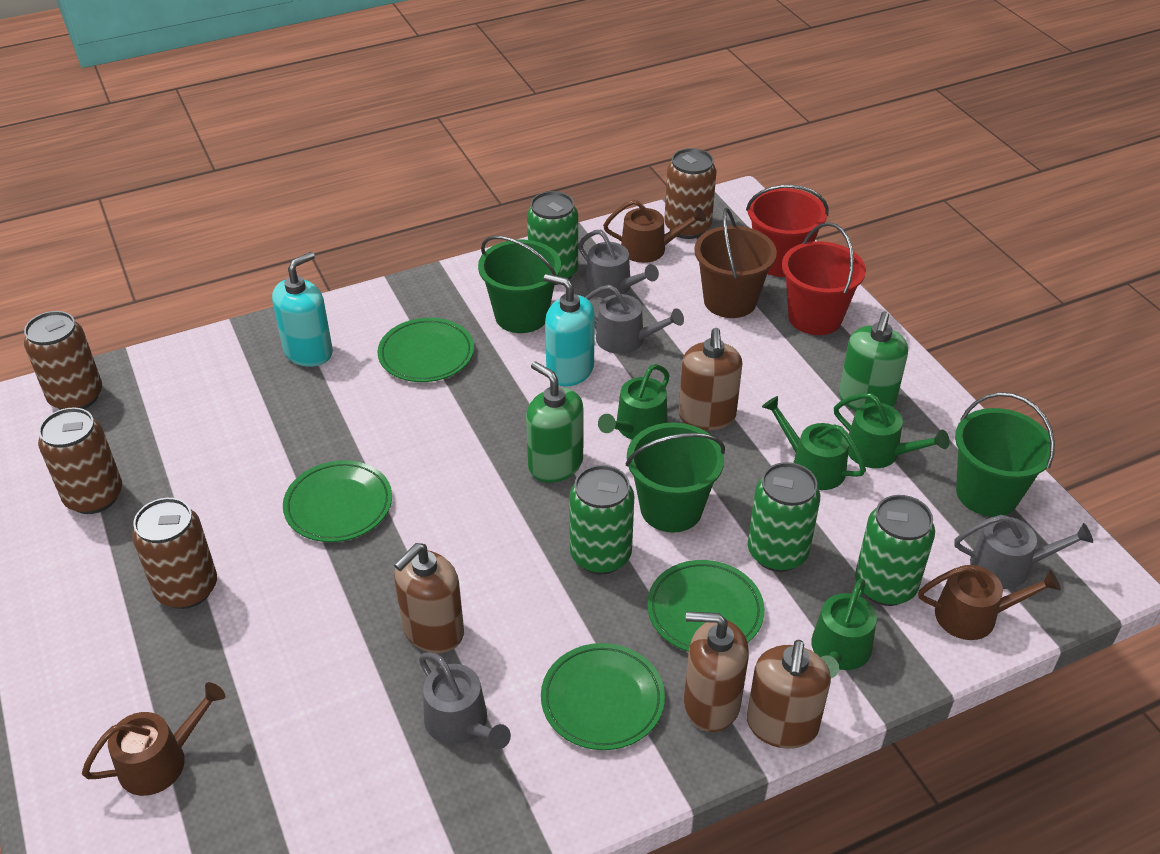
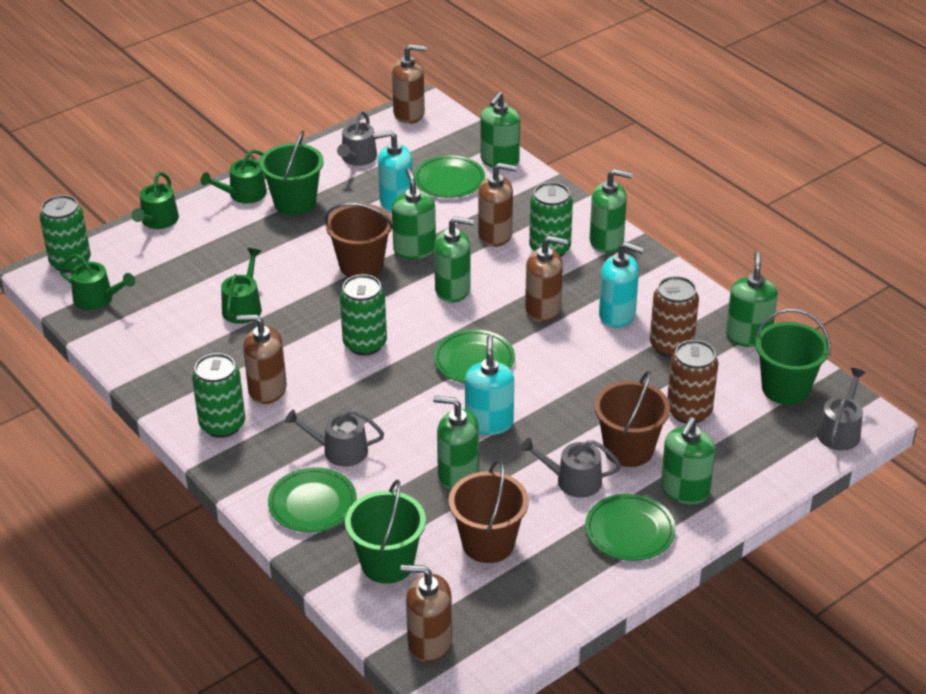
brown bucket: [694,208,777,318] = 1 -> [325,203,393,277] [449,459,529,563] [594,370,670,467] = 3
brown can: [24,311,102,410] [38,408,122,514] [132,498,217,609] [664,148,716,239] = 4 -> [650,276,699,357] [667,340,718,424] = 2
brown soap dispenser: [394,543,464,653] [678,328,742,430] [684,612,749,732] [747,640,831,749] = 4 -> [236,315,287,404] [392,44,426,124] [400,565,452,662] [478,163,517,247] [525,236,568,322] = 5
brown watering can: [82,682,225,796] [603,200,706,263] [918,565,1061,640] = 3 -> none = 0
green soap dispenser: [526,361,583,483] [839,311,908,411] = 2 -> [392,168,436,259] [433,396,479,490] [434,217,474,303] [480,91,520,168] [590,169,632,253] [661,417,715,504] [726,251,778,347] = 7
red bucket: [746,185,829,277] [782,222,866,335] = 2 -> none = 0
turquoise soap dispenser: [272,252,333,367] [544,274,595,387] = 2 -> [373,130,412,212] [465,335,514,435] [599,242,644,328] = 3

